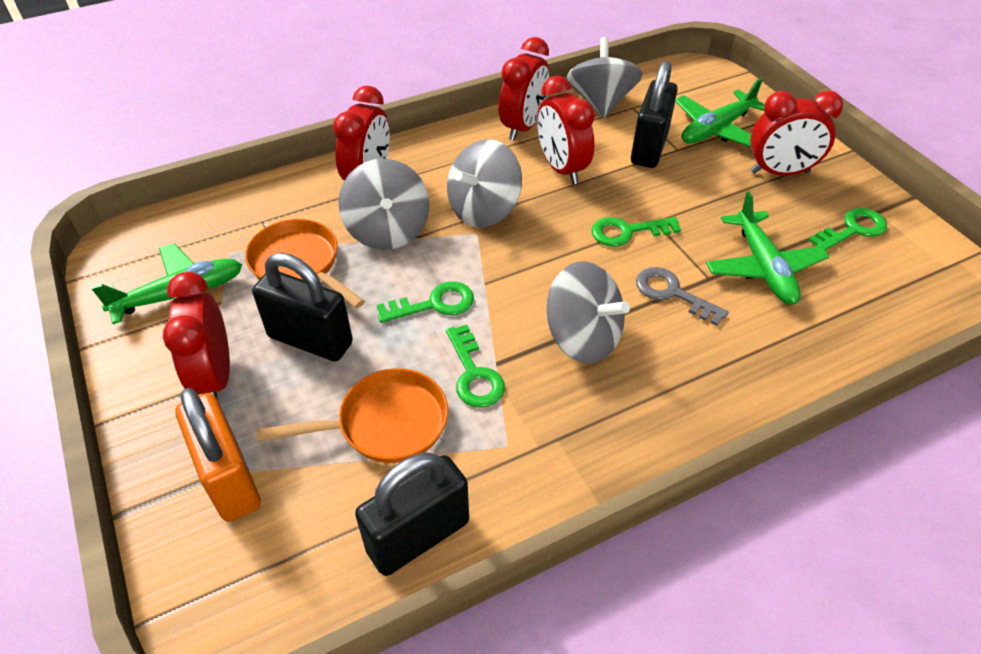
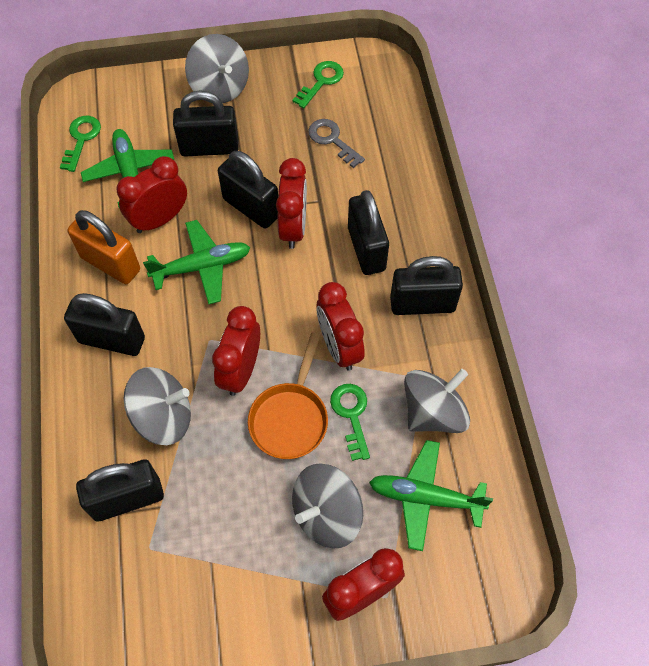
black padlock: [252,253,353,362] [355,452,469,576] [631,61,678,168] = 3 -> [64,293,145,356] [76,459,164,521] [173,90,239,156] [218,151,278,229] [348,190,389,275] [390,256,463,315] = 6
green key: [377,281,474,323] [446,324,505,408] [591,217,681,247] [808,208,887,251] = 4 -> [60,116,101,172] [292,61,344,108] [330,384,370,461] = 3
orange pan: [245,219,365,308] [257,368,448,463] = 2 -> [248,333,328,459] = 1

